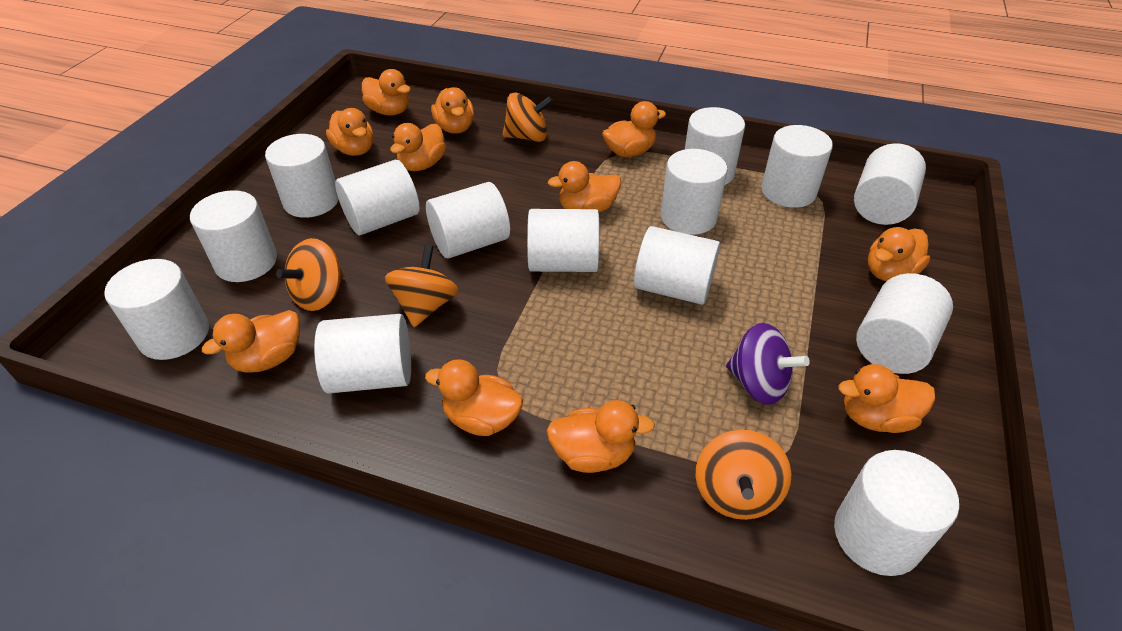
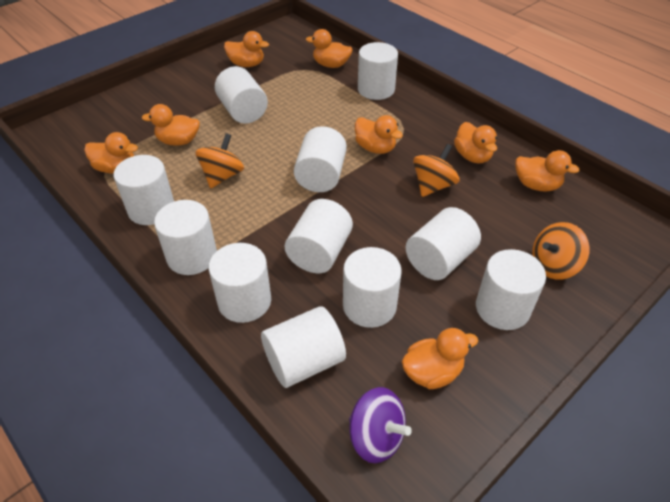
orange duck: [202,310,300,373] [326,108,373,156] [362,69,411,115] [390,123,446,171] [425,359,523,436] [431,87,474,134] [546,400,655,473] [548,161,621,213] [602,101,666,157] [839,364,935,433] [868,227,930,281] = 11 -> [84,132,138,174] [142,104,200,146] [224,31,269,67] [306,29,353,68] [355,115,403,154] [402,328,478,389] [454,122,497,164] [515,150,580,192] = 8
orange spinning top: [276,238,344,311] [385,244,459,327] [502,92,553,142] [695,430,792,520] = 4 -> [196,133,244,188] [413,144,459,197] [532,222,590,280] = 3
white cylinder: [104,259,209,360] [190,190,277,282] [265,134,339,218] [314,314,411,394] [335,160,420,235] [426,182,510,258] [527,209,600,272] [634,226,720,305] [661,149,728,235] [685,107,745,185] [761,125,833,208] [834,450,959,576] [854,143,926,225] [856,273,953,374] = 14 -> [114,155,174,225] [154,200,217,275] [209,243,271,323] [215,66,268,124] [261,306,346,388] [285,199,353,273] [294,126,347,192] [343,247,401,328] [358,42,398,100] [406,207,481,280] [476,249,546,330] = 11

